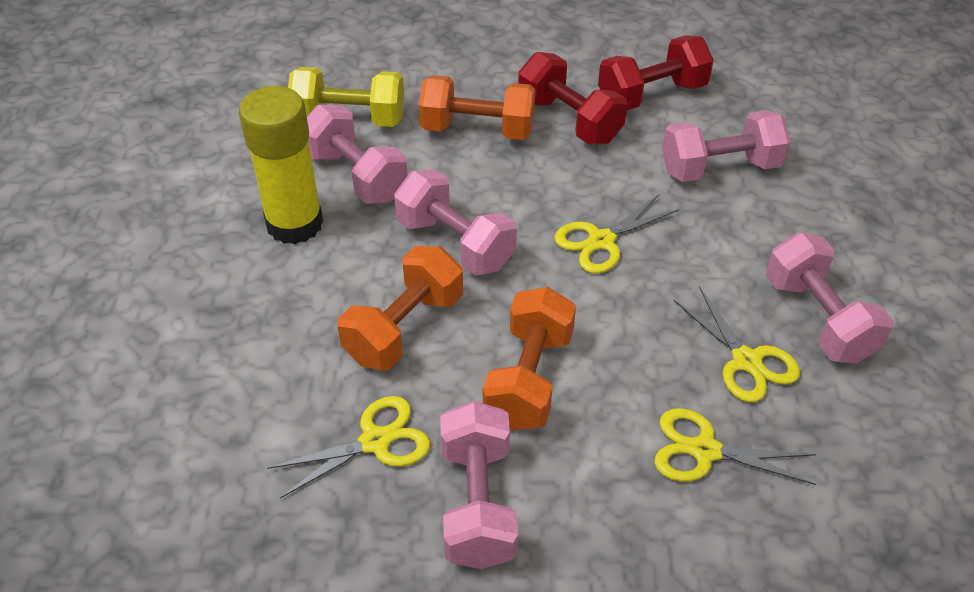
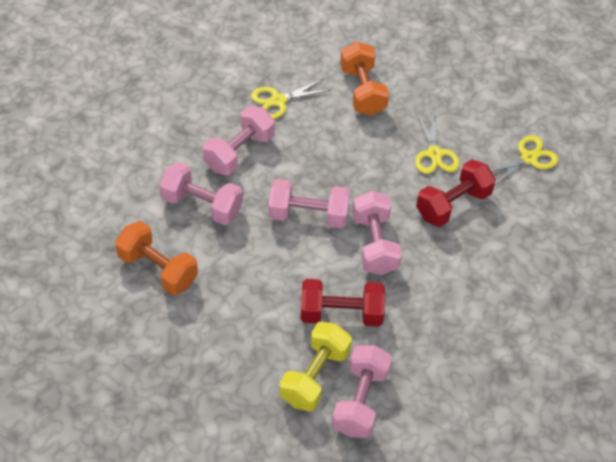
orange dumbbell: [338,246,463,370] [419,75,535,140] [483,287,576,430] = 3 -> [115,221,198,295] [340,42,389,116] = 2
yellow glue stick: [239,86,323,244] = 1 -> none = 0
yellow scissors: [267,396,430,498] [554,195,679,273] [654,408,816,485] [673,286,800,402] = 4 -> [251,78,331,119] [415,112,459,174] [491,135,558,186] = 3

